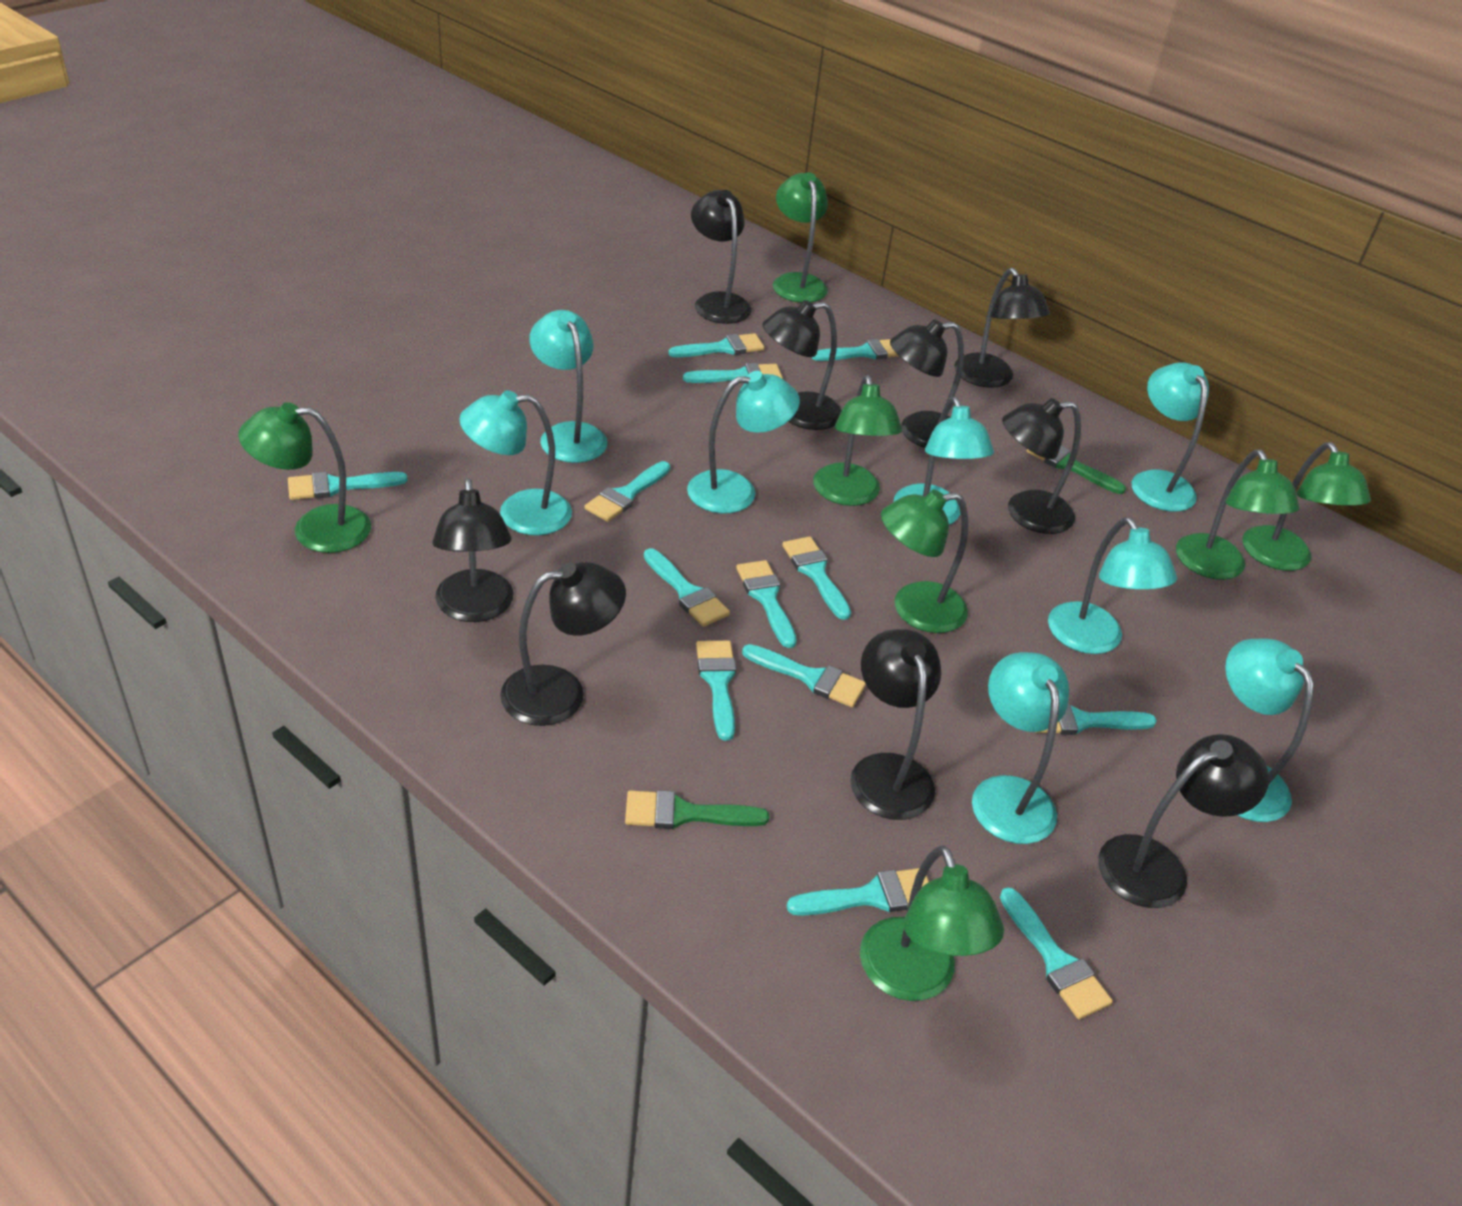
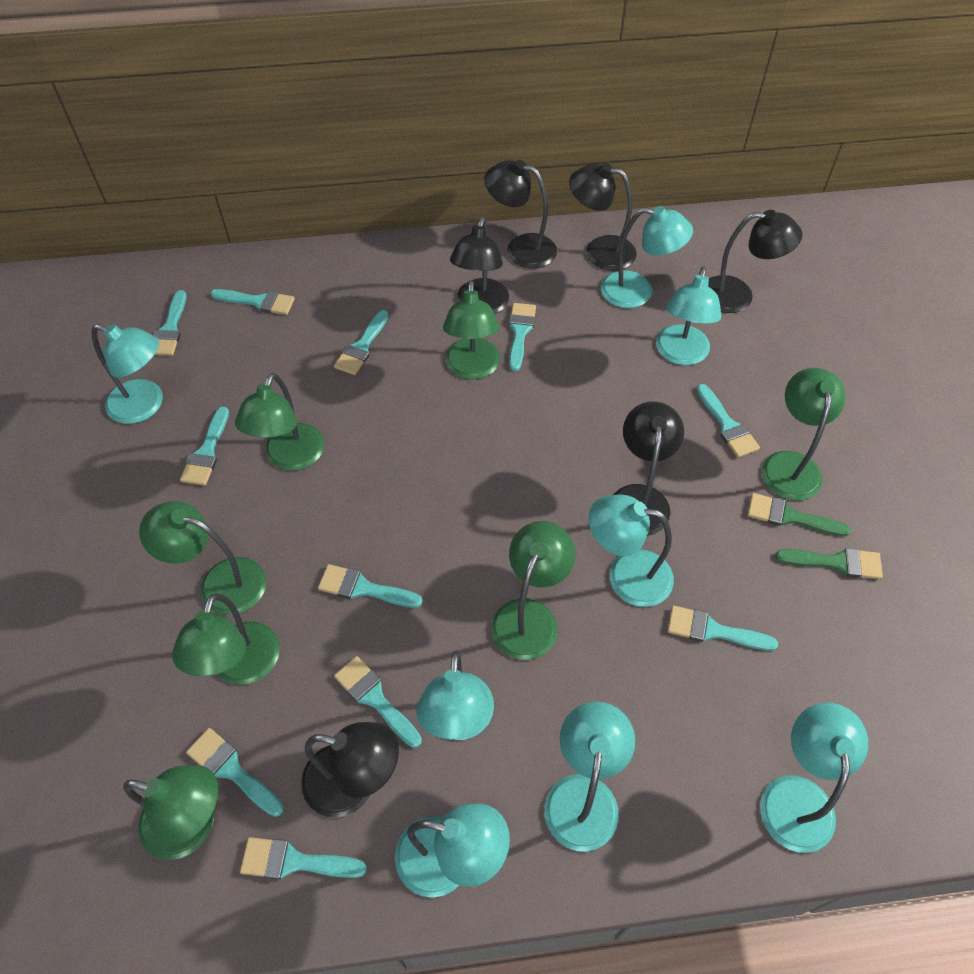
black lamp: [432,478,514,622] [500,562,626,726] [691,190,752,324] [762,300,842,430] [850,629,941,820] [890,319,964,448] [954,268,1050,388] [1002,398,1081,534] [1098,734,1269,908] = 9 -> [301,722,399,818] [450,217,509,314] [485,160,557,268] [569,163,637,271] [613,401,684,536] [708,210,802,313] = 6
turquoise brush: [288,472,408,500] [585,461,670,522] [644,548,730,627] [668,333,765,357] [683,363,783,383] [696,641,736,741] [736,560,797,648] [742,644,866,707] [782,536,851,620] [787,868,929,916] [811,339,899,361] [1000,887,1113,1019] [1035,702,1157,735] = 13 -> [153,290,186,356] [180,406,229,486] [186,728,284,817] [211,289,295,315] [240,837,367,879] [318,564,423,608] [334,310,389,375] [334,656,422,748] [509,303,536,371] [668,606,778,651] [697,384,760,457] = 11

